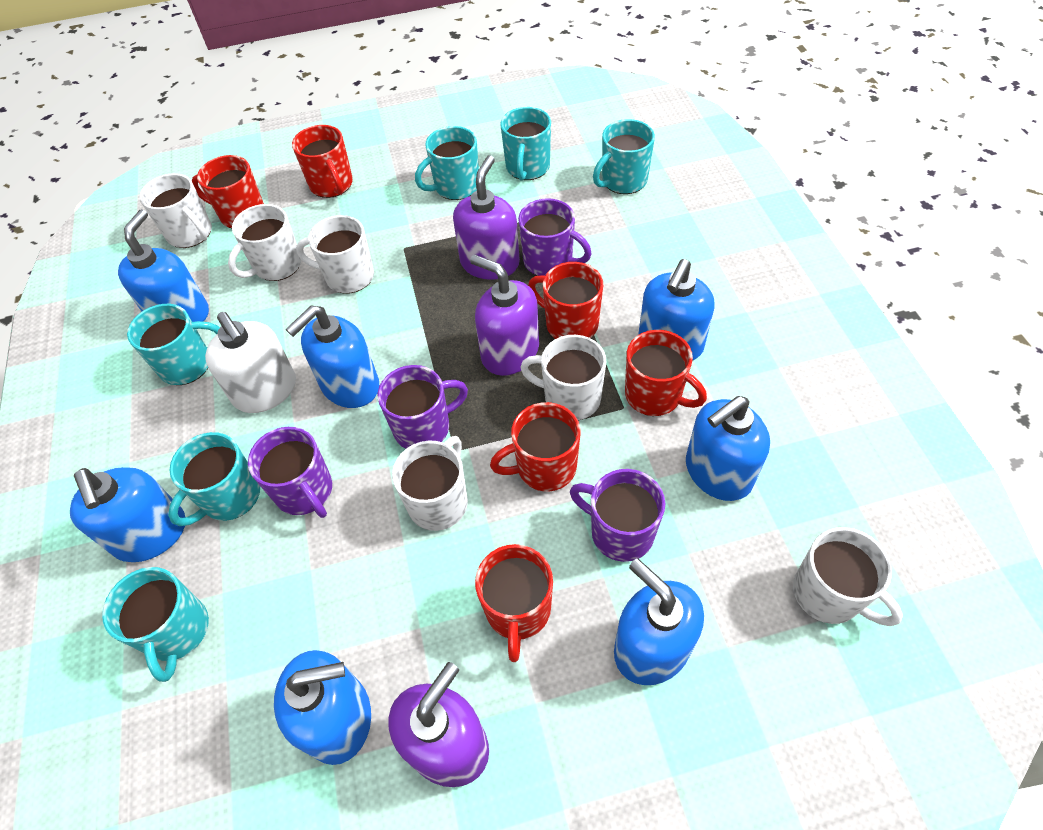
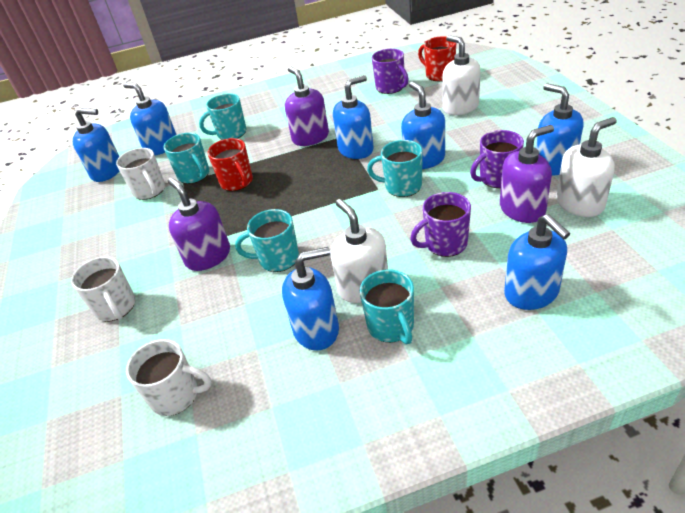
purple mug: [248,427,332,518] [378,365,468,449] [518,198,592,276] [570,469,665,562] = 4 -> [372,49,408,94] [410,192,471,257] [470,130,524,188] = 3
red mug: [192,155,264,228] [292,125,353,198] [475,544,553,662] [490,402,581,491] [528,262,603,339] [625,330,707,416] = 6 -> [207,138,253,191] [418,36,456,81] = 2
turquoise mug: [102,567,209,682] [127,304,220,385] [168,432,260,526] [415,126,479,200] [500,107,551,181] [593,119,655,194] = 6 -> [164,133,209,184] [199,93,246,140] [235,209,299,272] [360,269,414,344] [367,140,423,197] = 5
white mug: [139,173,212,248] [228,204,301,281] [296,215,374,294] [392,436,468,531] [520,335,606,420] [793,527,903,626] = 6 -> [71,256,135,321] [116,148,165,200] [126,339,211,416] = 3
white soap dispenser: [205,312,296,413] = 1 -> [331,199,388,303] [442,35,481,115] [556,117,617,217] = 3

